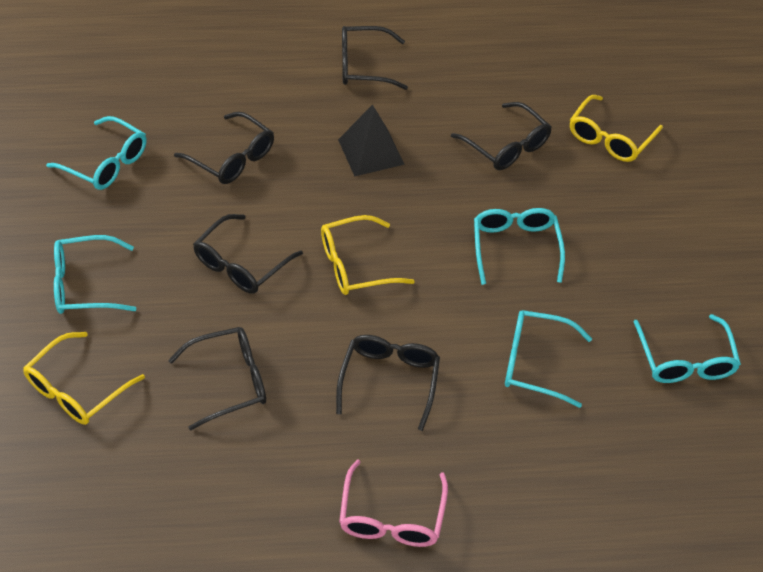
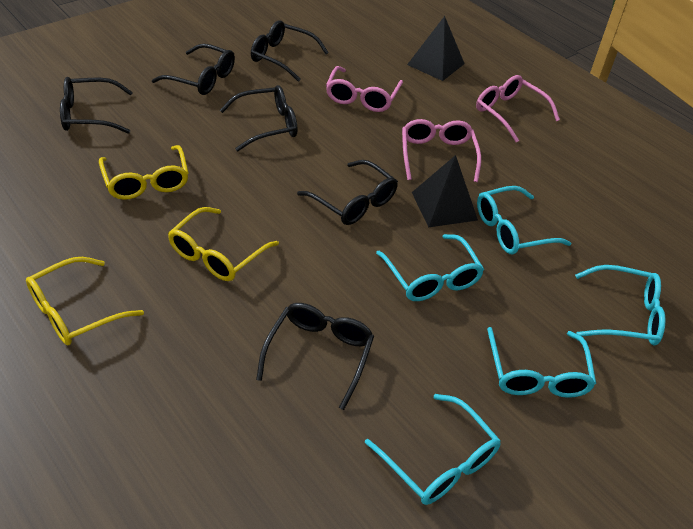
black pyramid: [338,104,405,177] = 1 -> [407,16,465,81] [412,155,478,227] = 2
pink glasses: [339,459,448,547] = 1 -> [326,66,403,112] [402,119,481,182] [476,75,560,143] = 3

